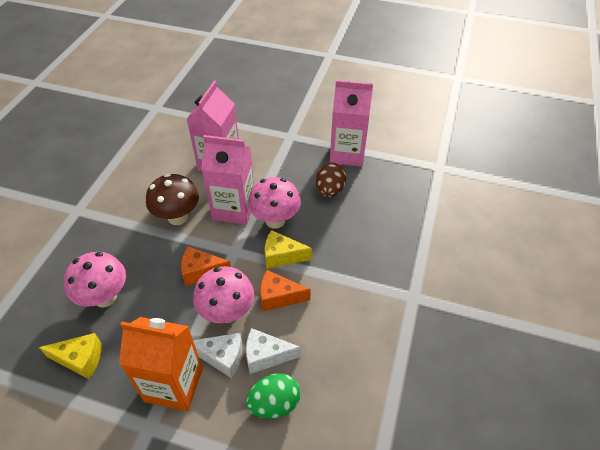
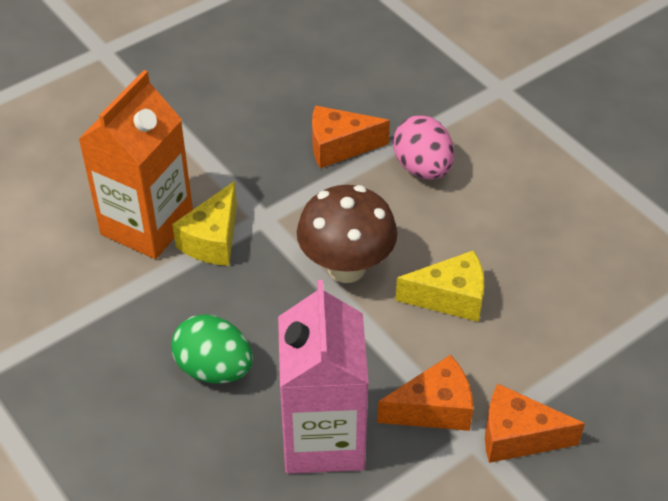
brown egg: [316,162,347,198] = 1 -> none = 0
orange cheese: [181,246,231,286] [260,270,311,311] = 2 -> [312,105,390,168] [377,355,473,431] [485,384,585,463] = 3
pink carton: [187,81,239,171] [201,135,254,225] [330,80,373,167] = 3 -> [278,280,369,474] = 1
pink egg: none = 0 -> [393,115,454,180] = 1
pink mushroom: [64,252,126,307] [193,266,254,323] [248,177,301,229] = 3 -> none = 0
white cheese: [193,333,242,378] [246,328,300,374] = 2 -> none = 0

